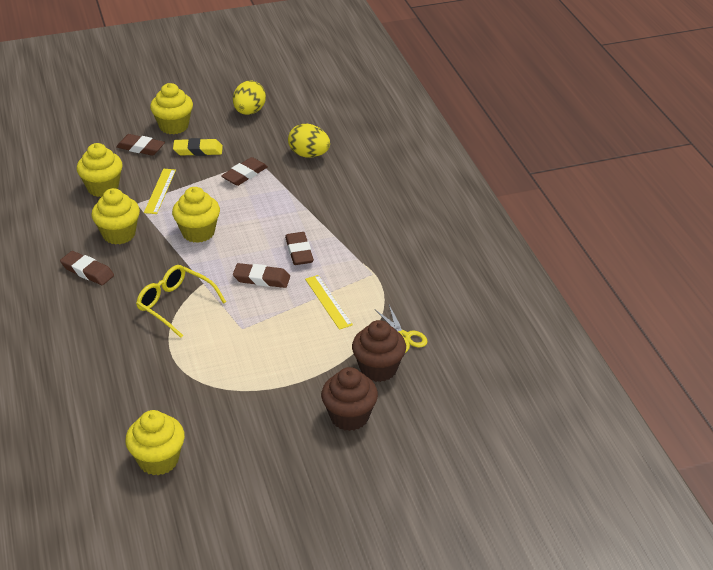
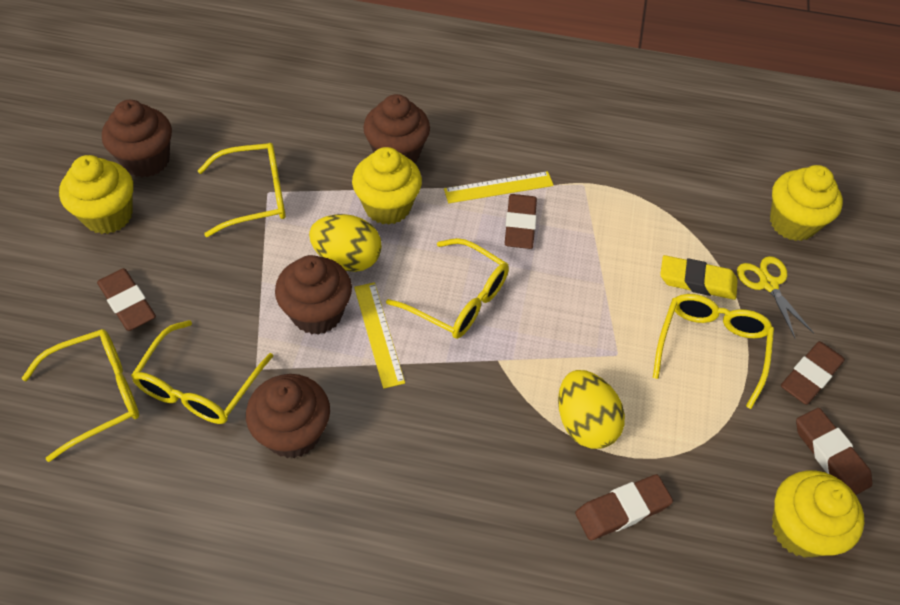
brown cupcake: [321,367,378,431] [352,320,406,382] = 2 -> [102,100,172,177] [246,374,330,458] [275,255,352,335] [363,94,430,163] = 4
yellow cupcake: [77,143,123,197] [92,188,140,245] [125,410,185,476] [150,83,193,135] [172,187,220,243] = 5 -> [59,155,133,234] [352,147,422,225] [770,165,843,241] [772,470,864,558] = 4
yellow glasses: [136,265,226,338] = 1 -> [22,329,139,462] [131,320,273,424] [198,143,286,237] [386,238,509,339] [653,294,774,409] = 5

